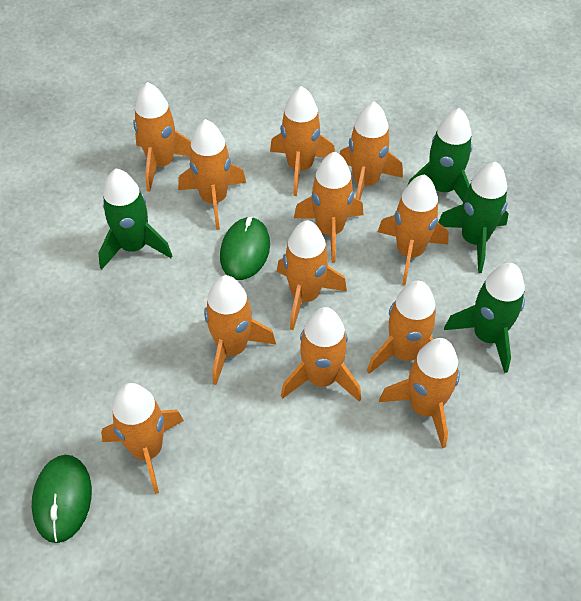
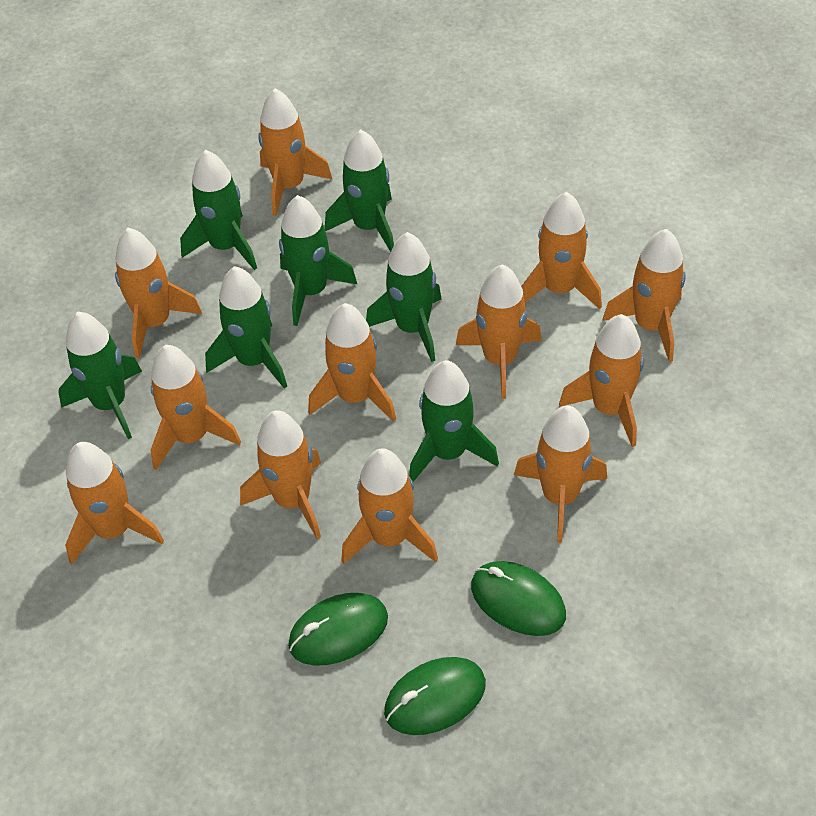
green mouse: [32,455,92,543] [220,217,270,280] = 2 -> [288,593,388,666] [384,657,486,735] [471,561,566,636] = 3
green rocket: [98,169,172,269] [407,108,472,202] [438,162,509,273] [444,263,525,373] = 4 -> [58,312,142,439] [180,150,257,270] [205,266,287,389] [279,195,357,326] [325,129,394,252] [366,232,442,362] [409,360,499,482] = 7

